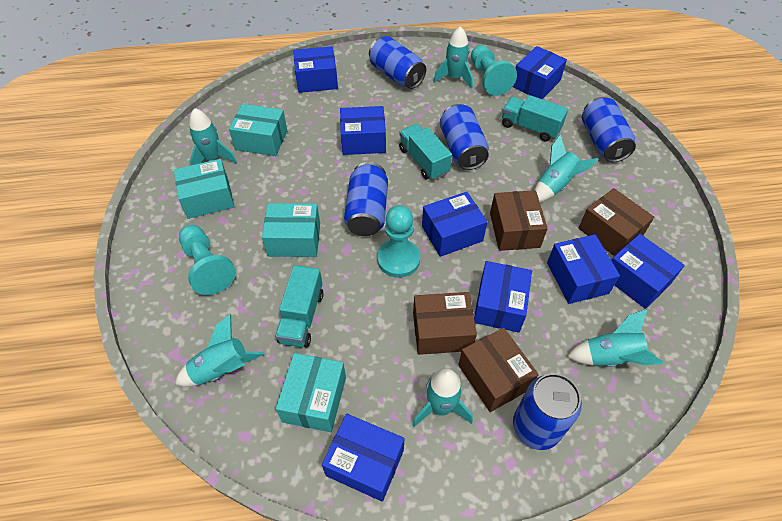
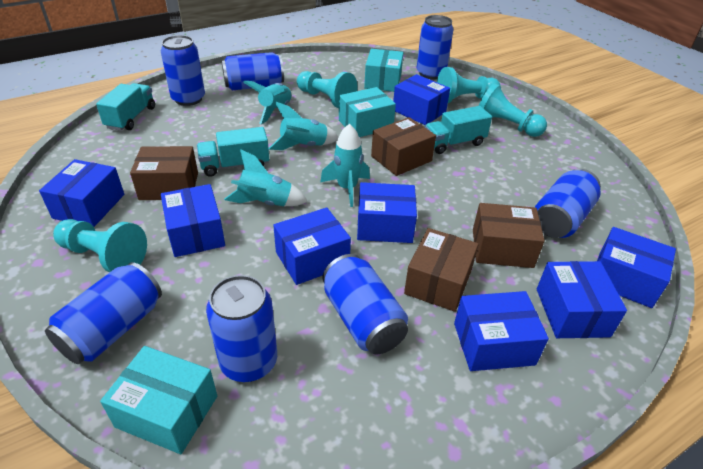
blue can: [344,162,388,236] [369,36,426,89] [440,104,489,170] [513,373,582,450] [582,97,636,162] = 5 -> [45,262,162,364] [161,35,205,106] [206,275,277,382] [222,52,284,90] [323,254,408,354] [417,15,453,79] [535,169,601,238] = 7
turquoise box: [174,159,235,219] [229,104,287,156] [262,203,320,257] [276,353,346,432] = 4 -> [100,346,217,454] [339,87,396,137] [364,49,403,92] = 3
turquoise pawn: [179,225,236,295] [377,205,420,278] [471,45,517,96] = 3 -> [53,219,147,273] [297,71,358,108] [437,67,501,103] [479,83,547,137] = 4
turquoise rocket: [175,314,264,387] [189,108,237,166] [412,369,473,427] [433,26,473,89] [534,135,599,202] [567,309,664,367] = 6 -> [224,149,308,206] [243,81,292,124] [269,102,338,150] [320,124,370,207] = 4

